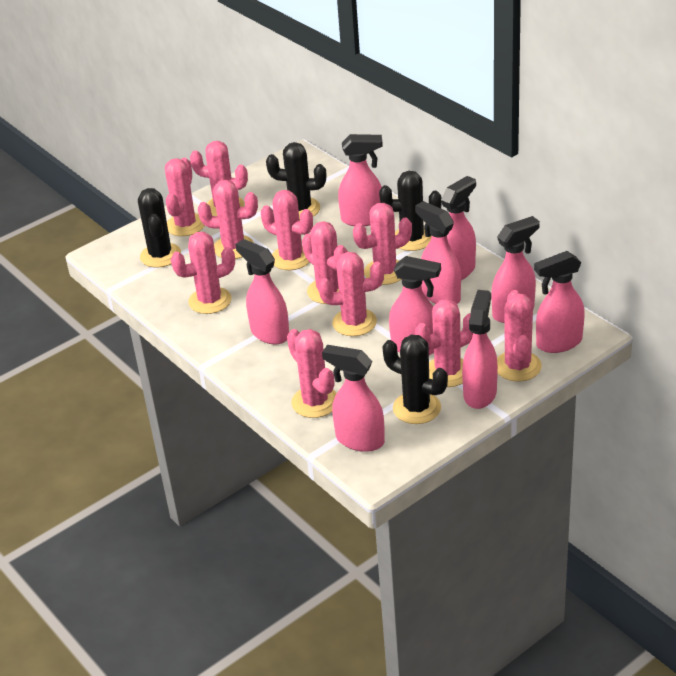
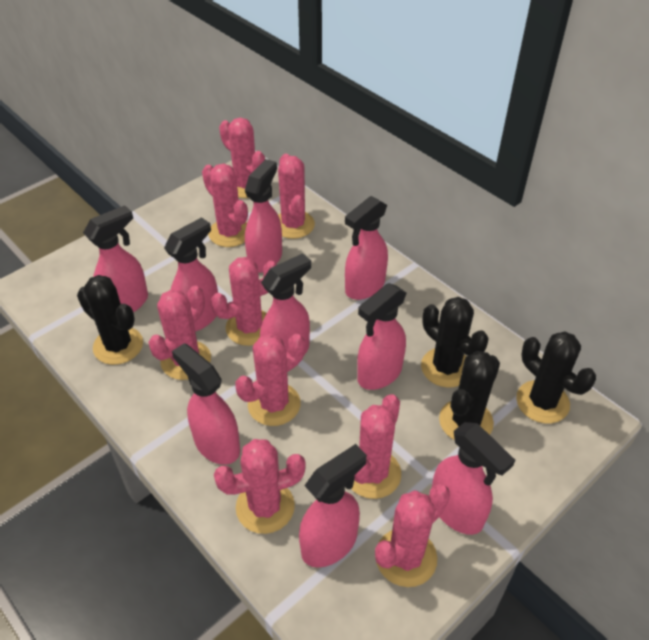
pink cactus: [165,158,205,236] [171,232,235,314] [190,141,248,216] [198,180,258,259] [261,190,313,270] [287,329,337,418] [302,221,348,304] [318,252,384,336] [353,203,412,285] [415,299,473,387] [497,290,542,381] = 11 -> [148,286,211,380] [202,164,248,247] [211,257,277,346] [214,439,306,534] [219,118,265,198] [235,334,305,426] [278,154,315,239] [352,394,401,499] [375,484,450,587] = 9

